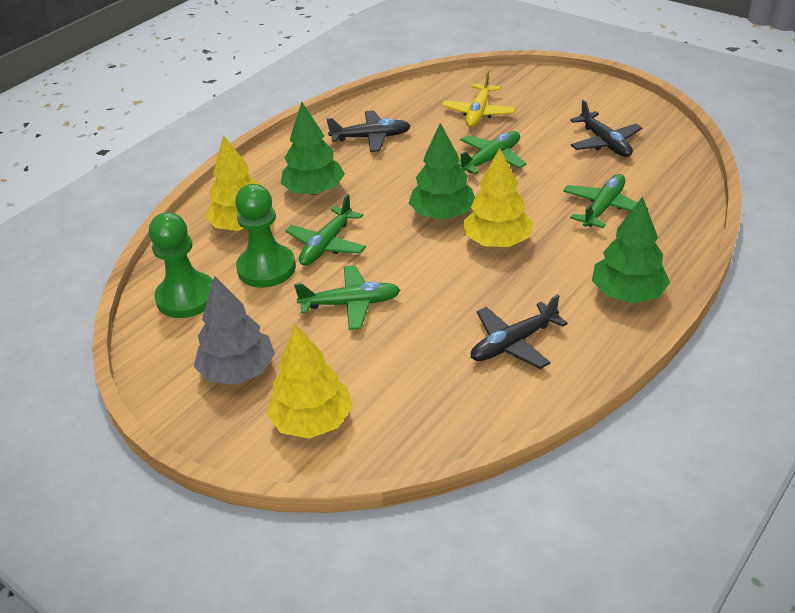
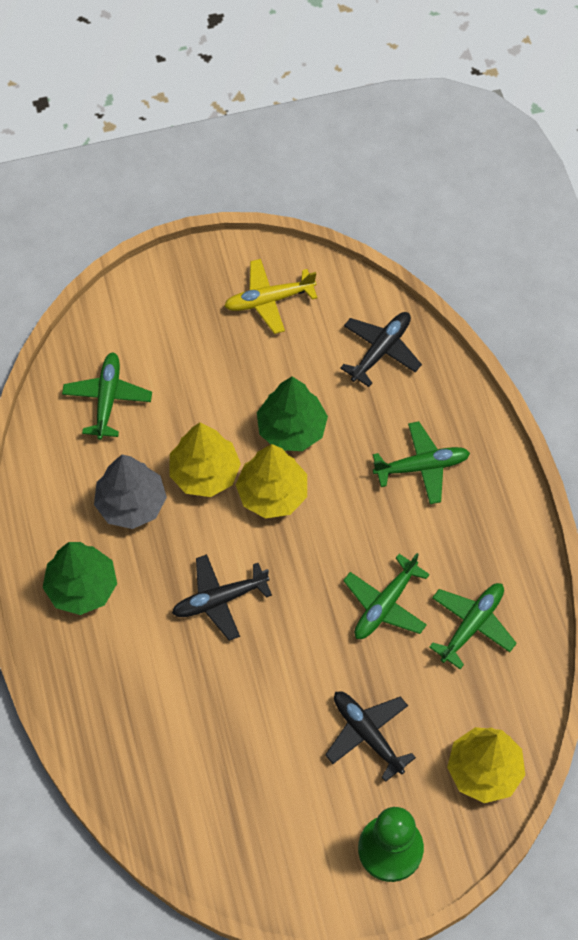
green pawn: [149,212,213,318] [235,184,296,288] = 2 -> [358,807,424,882] = 1
green tree: [281,102,345,195] [408,123,475,220] [592,196,670,303] = 3 -> [43,542,117,615] [257,377,328,451] = 2

